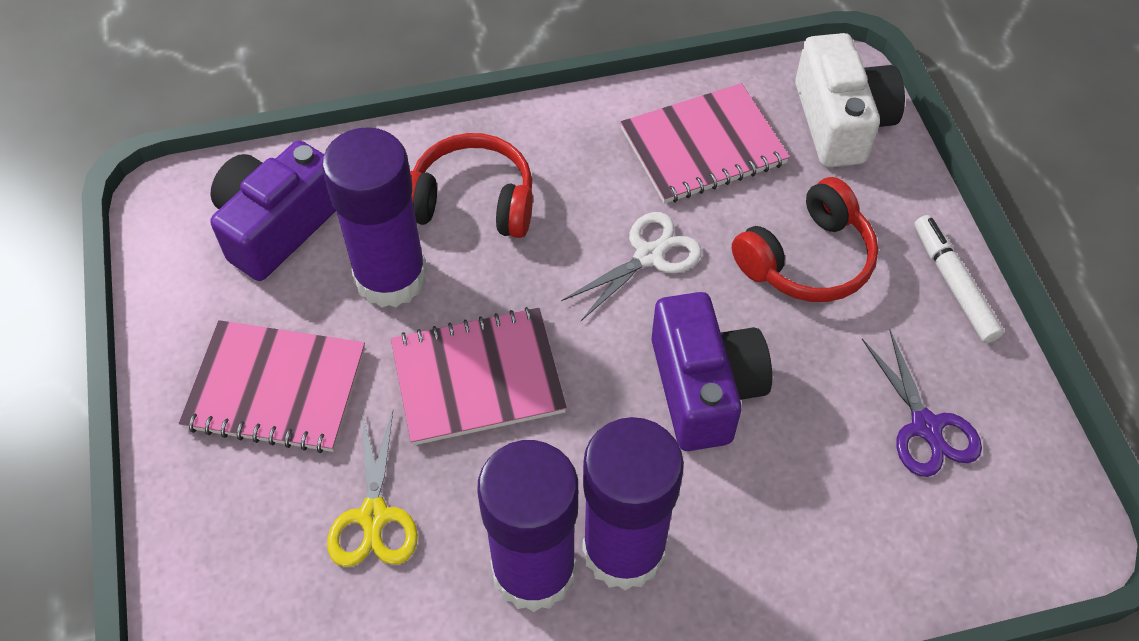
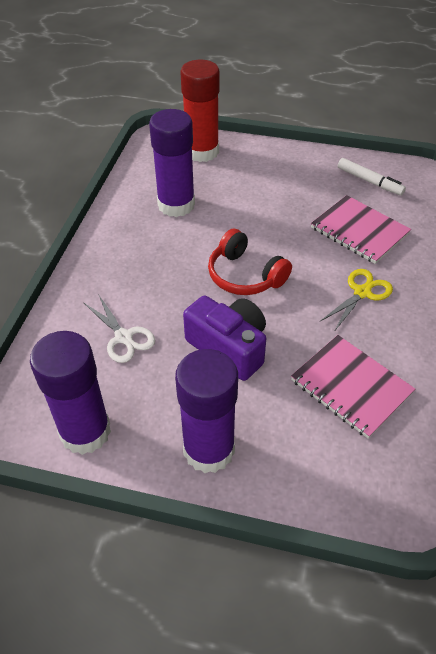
pink notebook: [179,320,365,453] [391,307,567,446] [620,83,790,204] = 3 -> [291,335,415,439] [311,195,411,264] = 2
purple camera: [210,140,336,281] [651,292,772,451] = 2 -> [183,295,266,381] = 1
purple scissors: [862,329,982,477] = 1 -> none = 0
red glue stick: none = 0 -> [181,60,219,162] = 1
red headphones: [410,133,533,238] [732,177,878,302] = 2 -> [208,229,292,295] = 1
white camera: [795,33,905,168] = 1 -> none = 0

